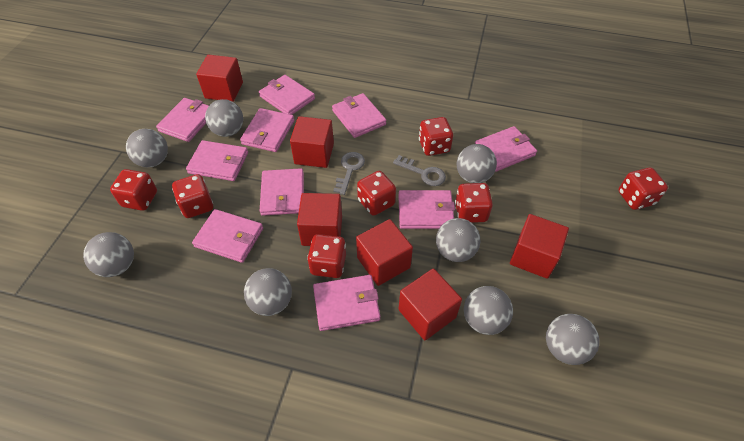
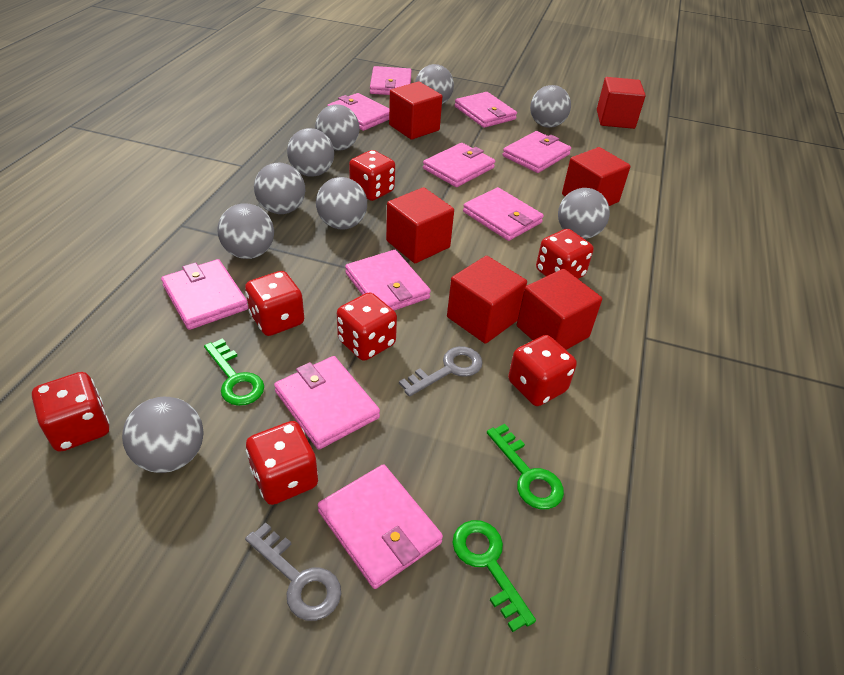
green key: none = 0 -> [204,338,264,406] [452,520,536,632] [487,424,564,509] = 3
grey ball: [83,232,134,277] [126,129,168,167] [205,99,243,137] [244,268,292,316] [436,218,480,262] [457,144,497,183] [464,286,513,335] [546,314,599,365] = 8 -> [122,397,204,473] [217,203,274,259] [254,163,305,214] [287,128,334,177] [315,104,360,151] [316,177,367,230] [415,64,454,104] [530,85,571,128] [558,188,610,239] = 9

